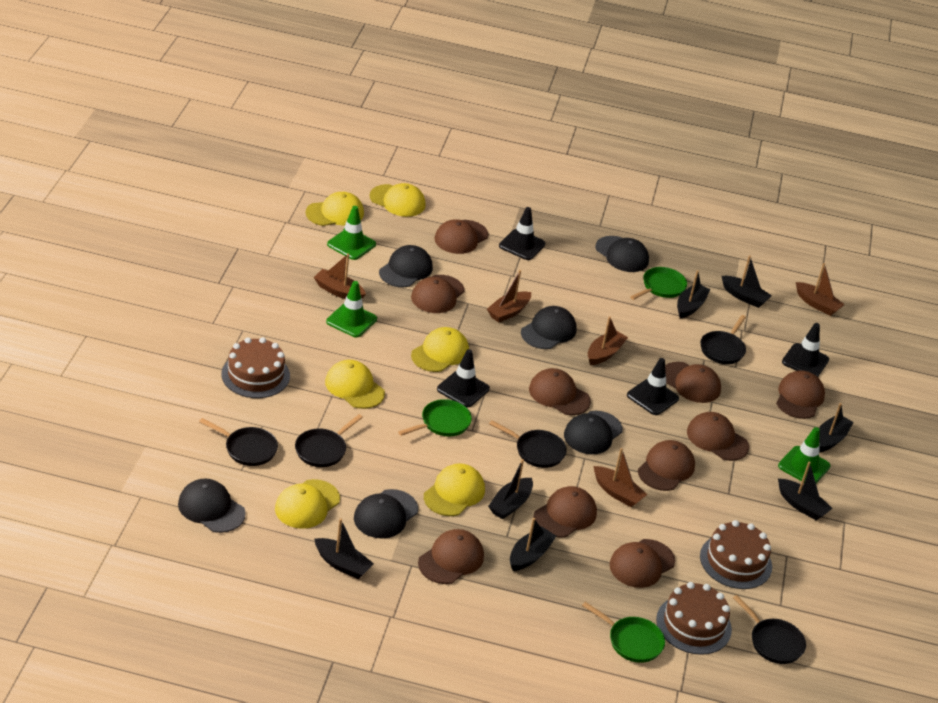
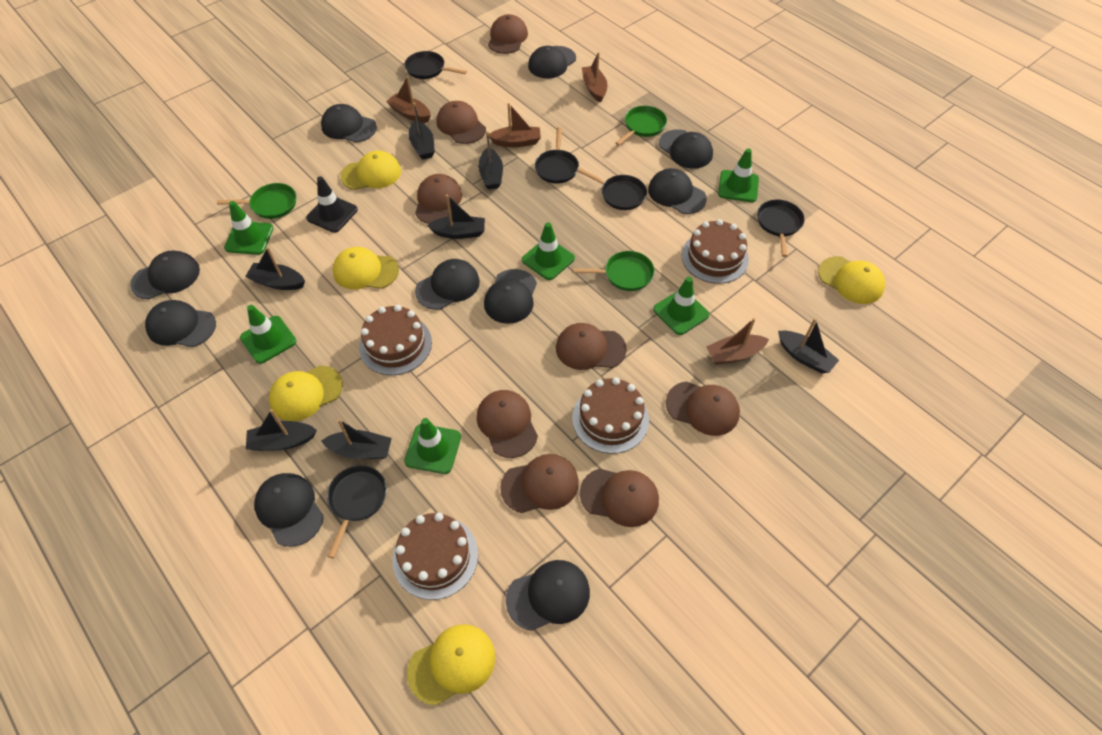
black cap: [178,478,246,533] [354,489,418,539] [379,245,433,287] [521,306,577,349] [564,411,622,454] [595,236,649,272] = 6 -> [130,251,200,299] [145,300,216,347] [254,473,324,547] [321,104,377,143] [415,259,480,310] [484,269,537,324] [506,560,590,631] [528,46,576,79] [648,168,707,214] [659,129,713,169] = 10
black traffic cone: [437,349,490,408] [499,207,545,260] [627,358,679,415] [782,323,829,377] = 4 -> [306,176,358,233] = 1
brown boat: [314,253,366,299] [487,270,531,323] [588,316,628,365] [593,448,647,507] [796,263,845,316] = 5 -> [386,76,431,123] [489,103,541,147] [582,52,607,103] [706,318,769,365] = 4
brown cake: [222,337,290,398] [656,582,732,655] [700,520,772,589] = 3 -> [359,305,432,375] [392,513,478,600] [572,377,649,454] [681,219,749,284] = 4
brown cap: [411,275,464,313] [418,529,484,584] [434,219,488,254] [529,368,591,415] [533,486,597,538] [609,539,675,588] [638,440,695,491] [665,362,721,403] [687,412,749,461] [776,370,825,419] = 10 -> [415,174,462,224] [437,101,486,144] [477,390,538,458] [488,14,528,54] [500,454,579,513] [556,323,627,370] [580,468,659,527] [666,381,740,436] = 8
green traffic cone: [326,281,377,337] [327,206,376,260] [778,427,831,483] = 3 -> [224,201,273,255] [240,305,296,364] [404,418,461,474] [522,222,575,280] [653,277,709,335] [718,148,759,202] = 6
yellow cap: [275,479,340,529] [306,192,364,226] [325,360,385,409] [370,183,426,217] [411,327,469,372] [424,463,485,516] = 6 -> [269,366,343,421] [333,247,399,289] [340,151,401,190] [407,624,495,706] [818,256,885,304] = 5

